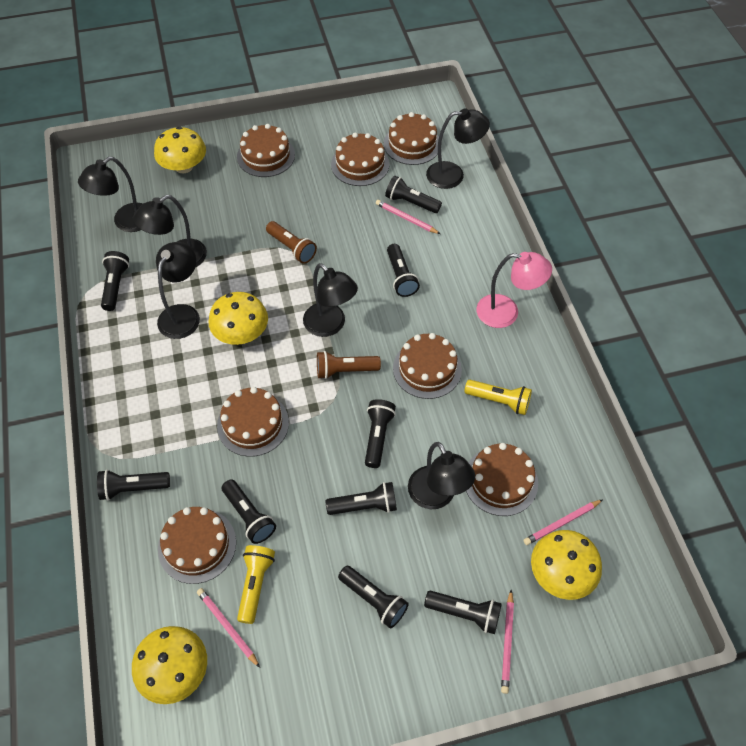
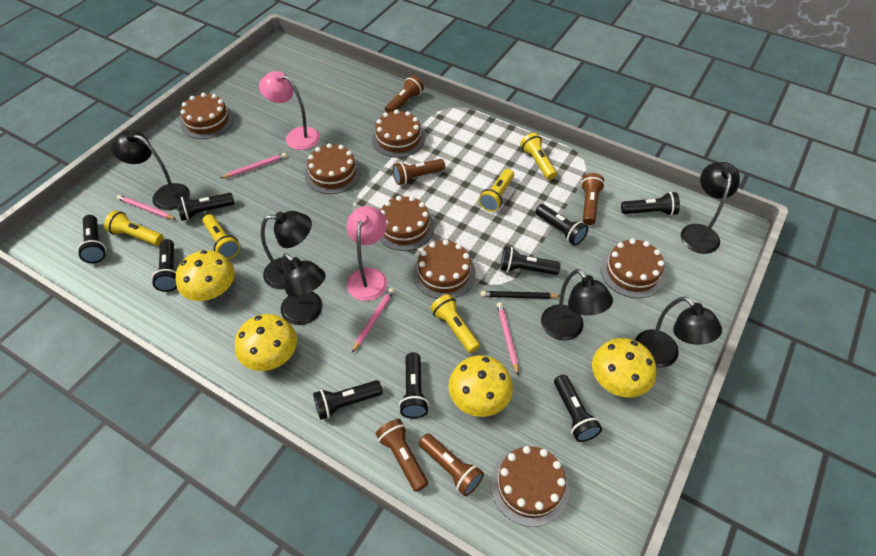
black pencil: none = 0 -> [481,291,560,299] = 1
brown flashlight: [266,221,317,264] [317,351,381,379] = 2 -> [376,419,428,492] [385,75,424,113] [393,159,445,185] [419,433,484,496] [581,173,605,225] = 5
pink lamp: [477,252,552,328] = 1 -> [259,71,320,150] [347,206,387,301] = 2
yellow flashlight: [237,545,275,624] [464,380,532,415] = 2 -> [104,211,163,246] [202,214,240,259] [430,294,480,353] [479,169,514,212] [520,133,557,180] = 5

